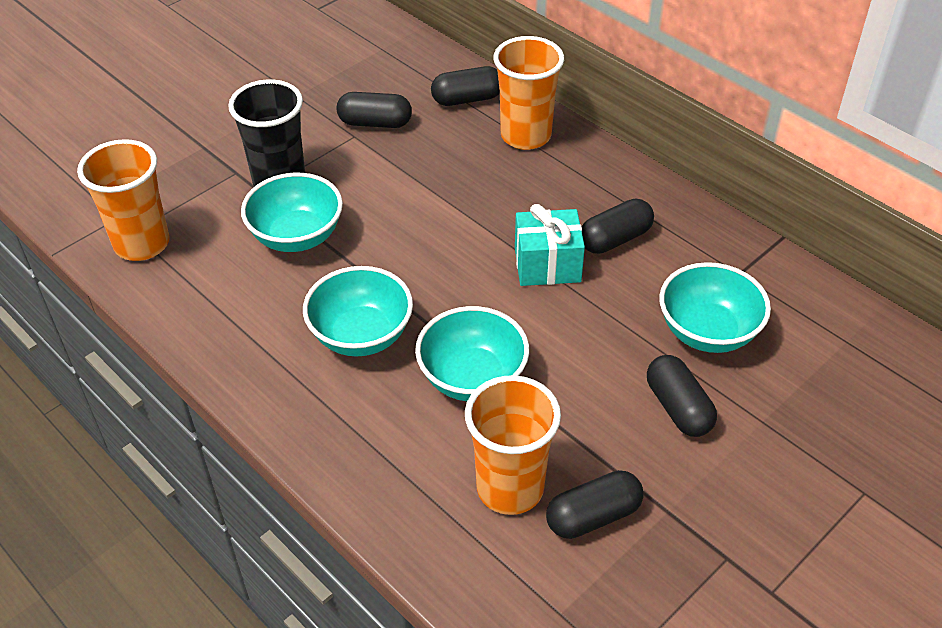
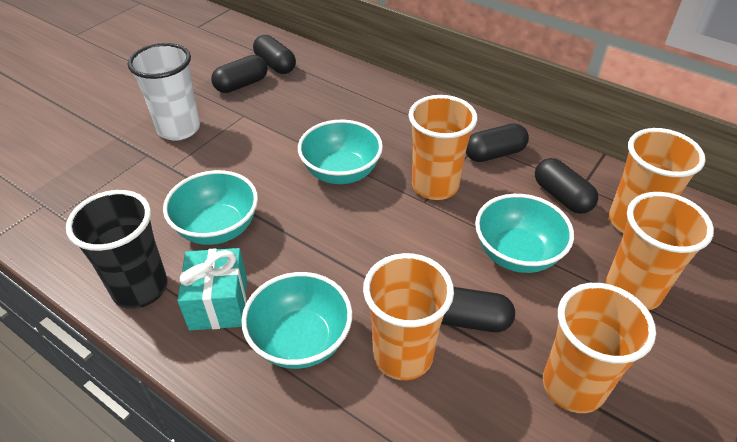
orange cup: [77,139,170,261] [465,375,561,515] [493,36,564,150] = 3 -> [363,253,454,380] [408,95,477,200] [543,283,656,413] [606,192,714,310] [609,128,706,233] = 5
white cup: none = 0 -> [128,43,200,141] = 1

